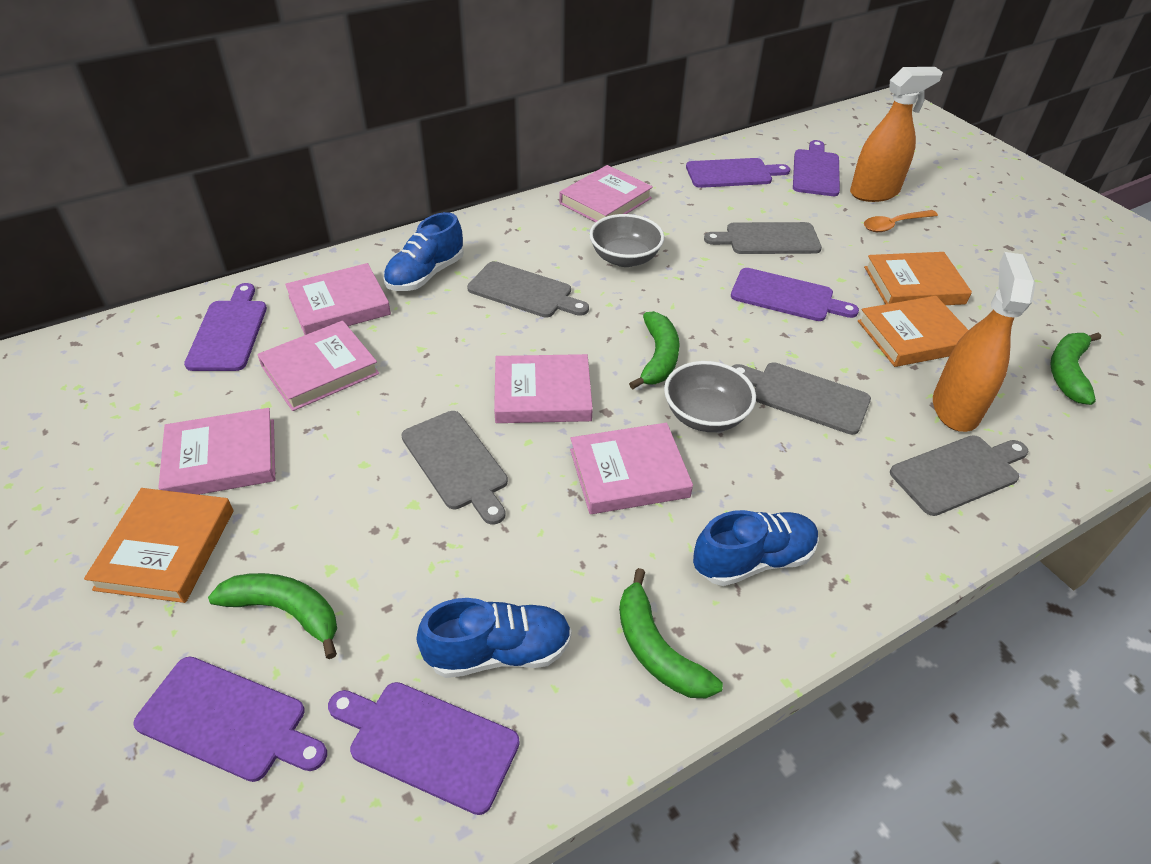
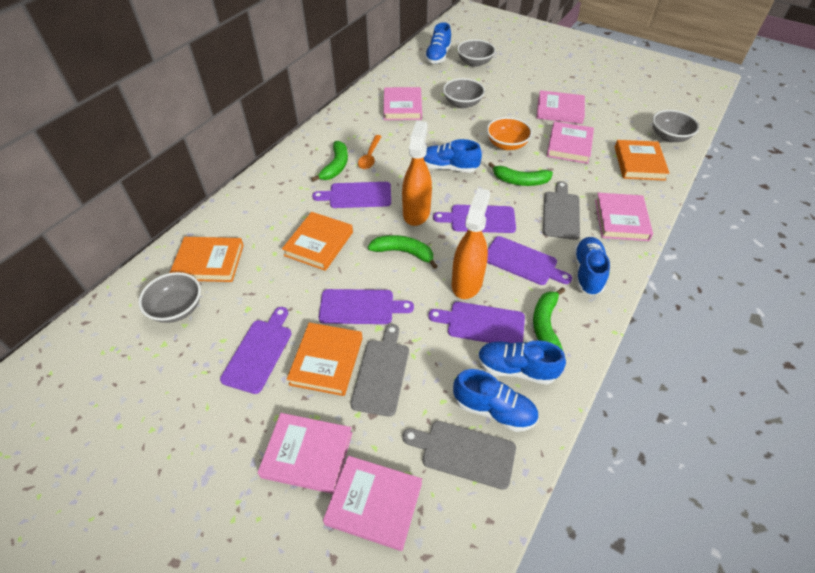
blue shoe: [384,212,464,291] [416,598,572,678] [693,510,819,586] = 3 -> [424,139,482,173] [425,22,451,64] [453,369,539,432] [478,340,566,385] [574,237,610,295] = 5
grey bowl: [589,214,664,267] [664,361,756,432] = 2 -> [138,272,201,323] [443,78,485,108] [457,39,496,67] [652,110,700,142] = 4
grey cutting board: [401,411,508,525] [467,261,589,318] [704,222,822,254] [732,362,871,435] [890,435,1028,516] = 5 -> [350,324,409,417] [402,421,516,490] [543,181,580,240] = 3
orange book: [84,488,233,603] [858,296,968,367] [864,252,972,305] = 3 -> [170,237,244,282] [282,212,353,271] [287,322,362,396] [615,140,670,181] = 4
orange bowl: none = 0 -> [487,117,532,150] = 1

